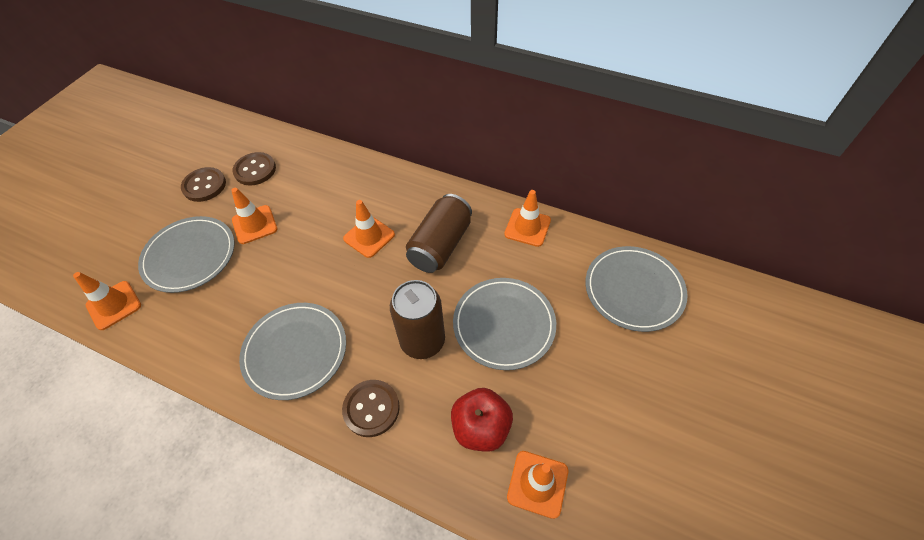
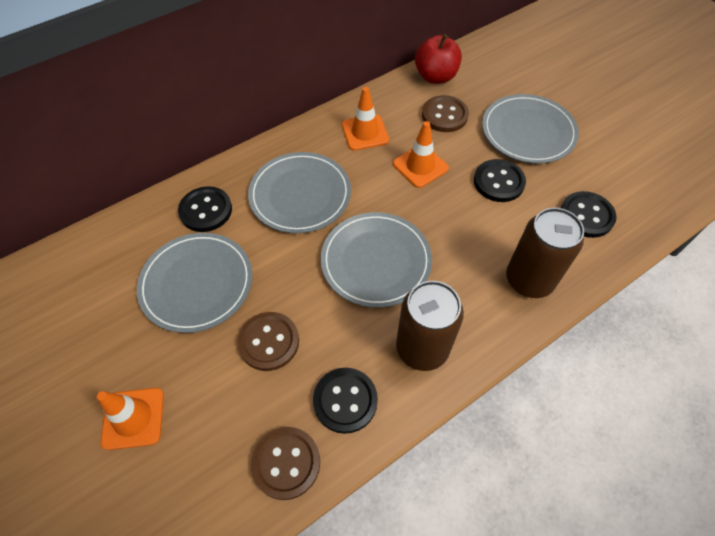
black button: none = 0 -> [178,186,232,232] [313,368,378,434] [474,159,526,202] [561,191,617,238] = 4
orange traffic cone: [73,272,141,330] [231,188,277,244] [343,200,395,258] [504,190,551,247] [507,451,568,519] = 5 -> [97,388,164,450] [342,87,389,151] [393,121,449,188] = 3

